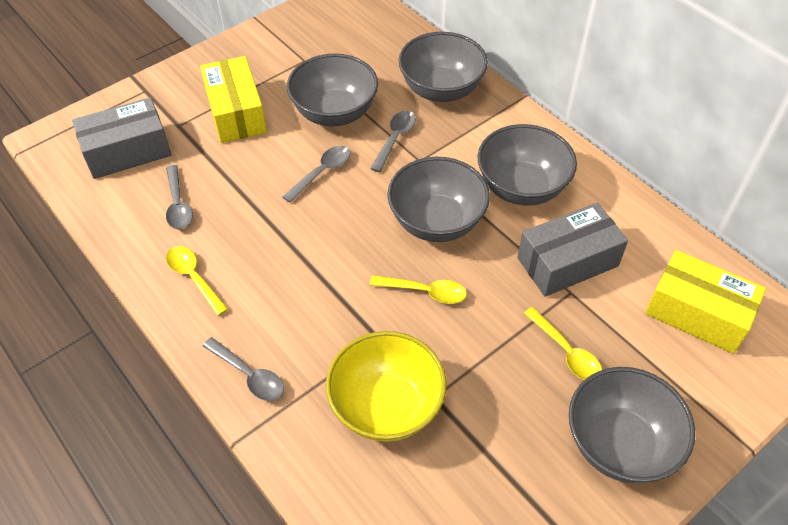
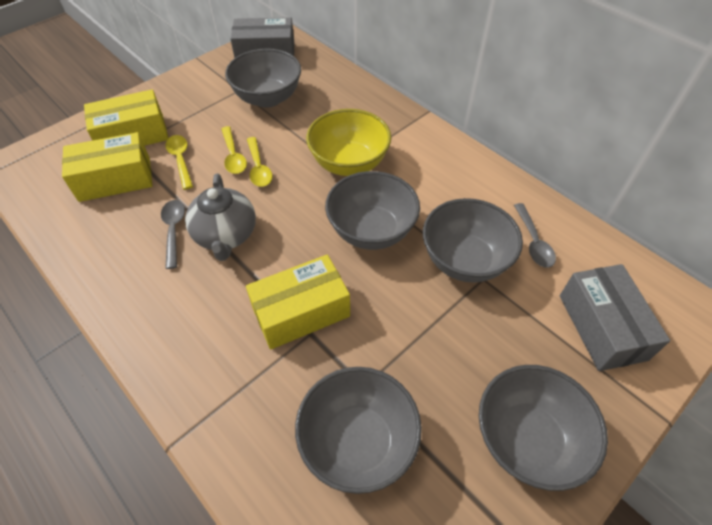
grey spoon: [166,165,193,229] [203,337,284,401] [283,146,351,203] [370,111,416,172] = 4 -> [161,200,185,269] [514,203,556,268] = 2
grey teapot: none = 0 -> [185,174,256,261] = 1
yellow box: [200,56,267,143] [645,250,766,354] = 2 -> [62,132,152,202] [84,89,169,146] [246,255,350,350] = 3

